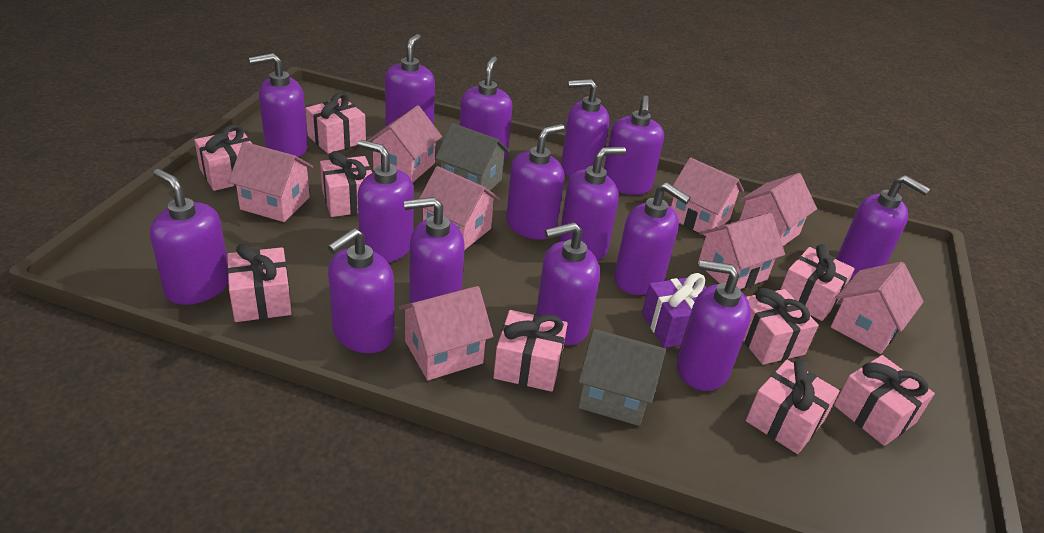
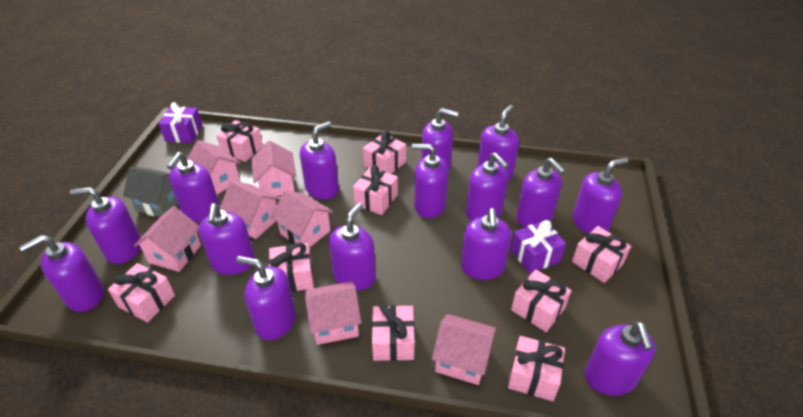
grey house: [435,123,510,190] [578,329,666,426] = 2 -> [123,167,178,217] = 1
pink house: [228,142,313,222] [367,105,442,182] [399,286,493,380] [419,166,500,250] [671,157,744,236] [698,213,785,289] [738,173,817,246] [831,262,923,354] = 8 -> [134,206,201,272] [187,140,240,194] [219,181,280,239] [252,141,296,196] [271,190,333,248] [305,281,361,345] [432,314,496,385] = 7
purple gift: [642,273,707,348] = 1 -> [159,102,202,143] [511,220,566,274] = 2

